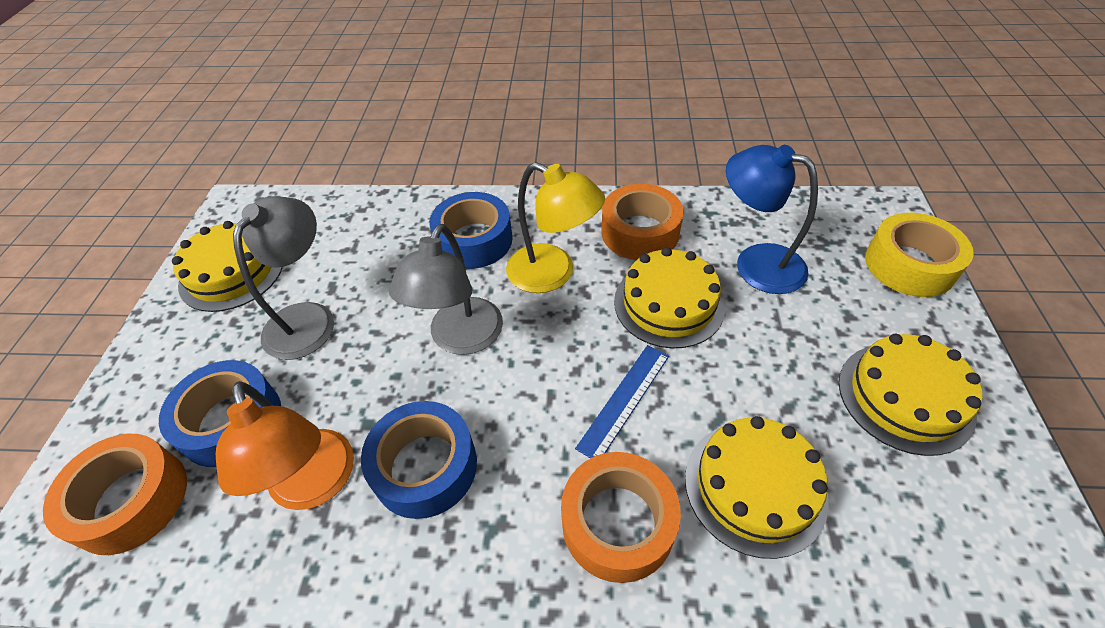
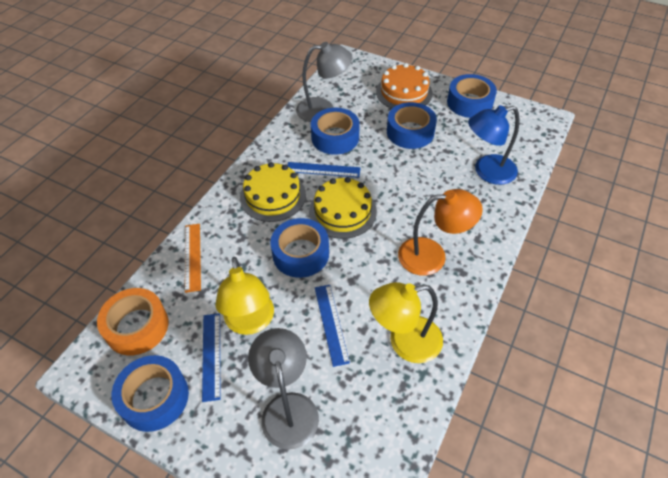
blue ruler: [575,345,669,458] = 1 -> [202,313,220,402] [287,162,360,178] [315,285,350,367] = 3
blue tape: [159,360,281,467] [361,401,477,519] [429,192,513,269] = 3 -> [112,355,189,432] [270,218,329,278] [311,108,360,155] [387,102,437,149] [447,74,497,118] = 5
orange cake: none = 0 -> [376,63,433,109] = 1
orange ruler: none = 0 -> [185,224,201,293] = 1
orange tape: [43,434,187,555] [561,452,681,583] [602,184,684,260] = 3 -> [97,288,169,355] = 1
yellow cake: [172,221,283,312] [614,247,725,348] [685,416,829,559] [839,334,982,456] = 4 -> [240,162,306,222] [309,177,377,239] = 2
yellow lamp: [506,162,605,293] = 1 -> [215,257,274,335] [369,282,443,363] = 2
yellow tape: [865,213,974,297] = 1 -> none = 0

